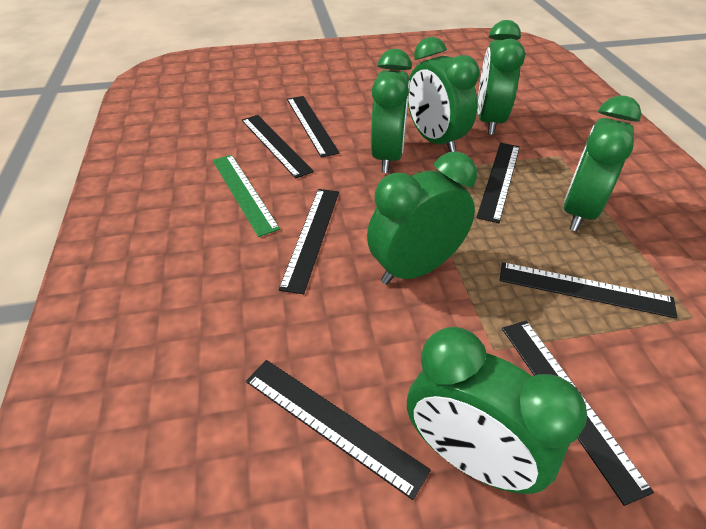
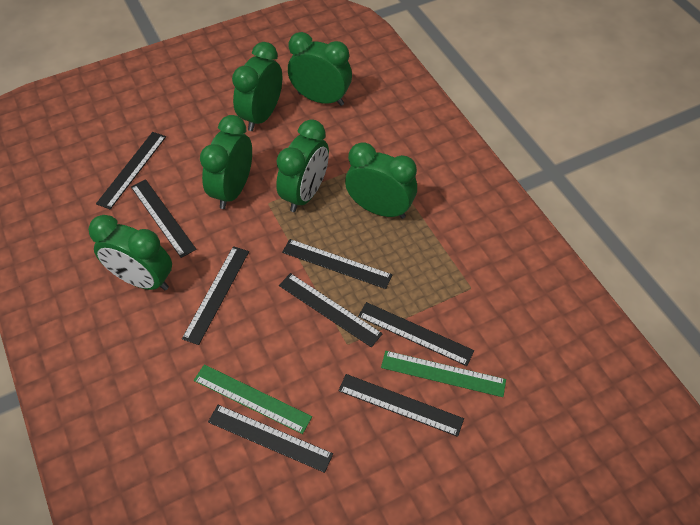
black ruler: [242,115,314,179] [246,360,431,500] [278,189,339,294] [287,96,340,158] [476,143,520,223] [500,262,677,319] [502,321,654,506] = 7 -> [96,132,166,209] [131,179,197,258] [182,246,249,345] [208,405,333,473] [279,273,383,347] [282,239,392,289] [338,374,464,437] [358,302,474,366] = 8
green ruler: [213,155,280,237] = 1 -> [194,364,312,434] [381,351,506,397] = 2

